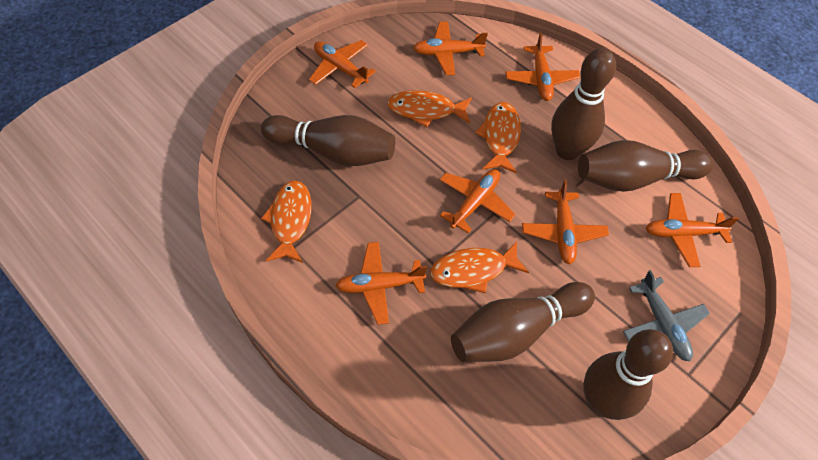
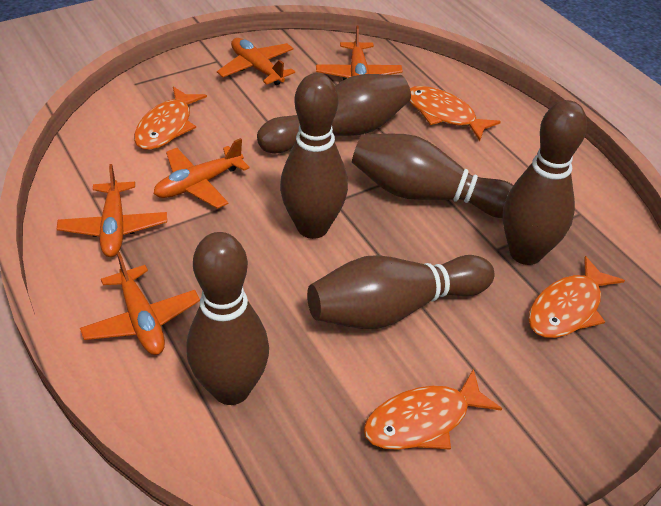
brown bowling pin: [261,115,395,166] [451,282,595,362] [551,48,616,160] [578,140,714,192] [583,329,673,420] = 5 -> [187,232,269,405] [257,74,411,153] [280,73,348,239] [307,255,495,329] [352,134,513,218] [503,100,587,265] = 6
grey plane: [623,270,710,361] = 1 -> none = 0
orange plane: [309,40,376,88] [335,242,427,325] [413,22,488,75] [440,169,516,234] [505,33,580,101] [522,180,609,264] [645,193,739,267] = 7 -> [57,164,167,257] [80,252,200,355] [154,138,250,209] [217,38,295,85] [316,25,403,80] = 5

